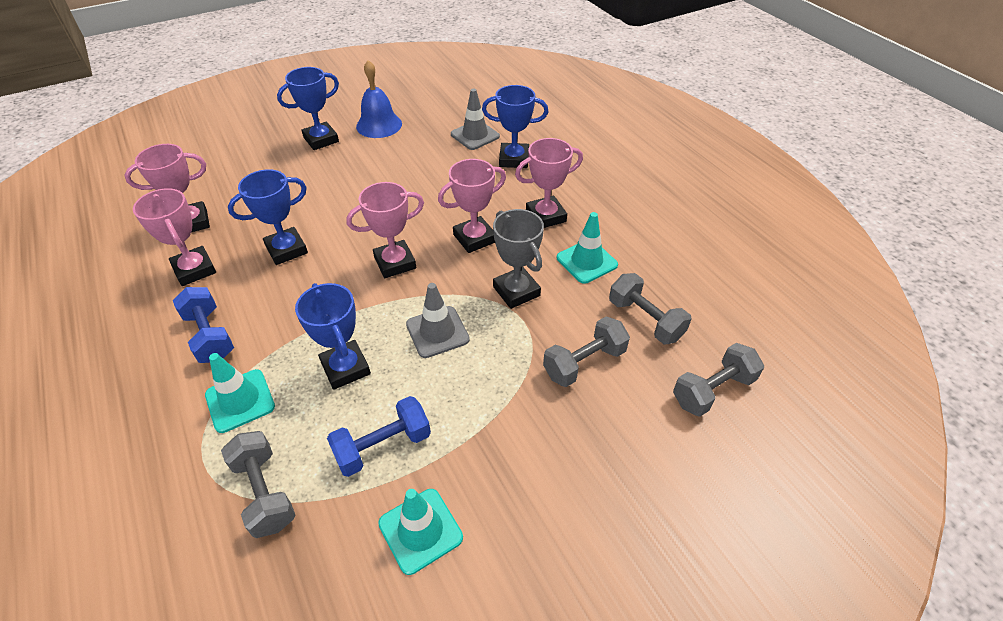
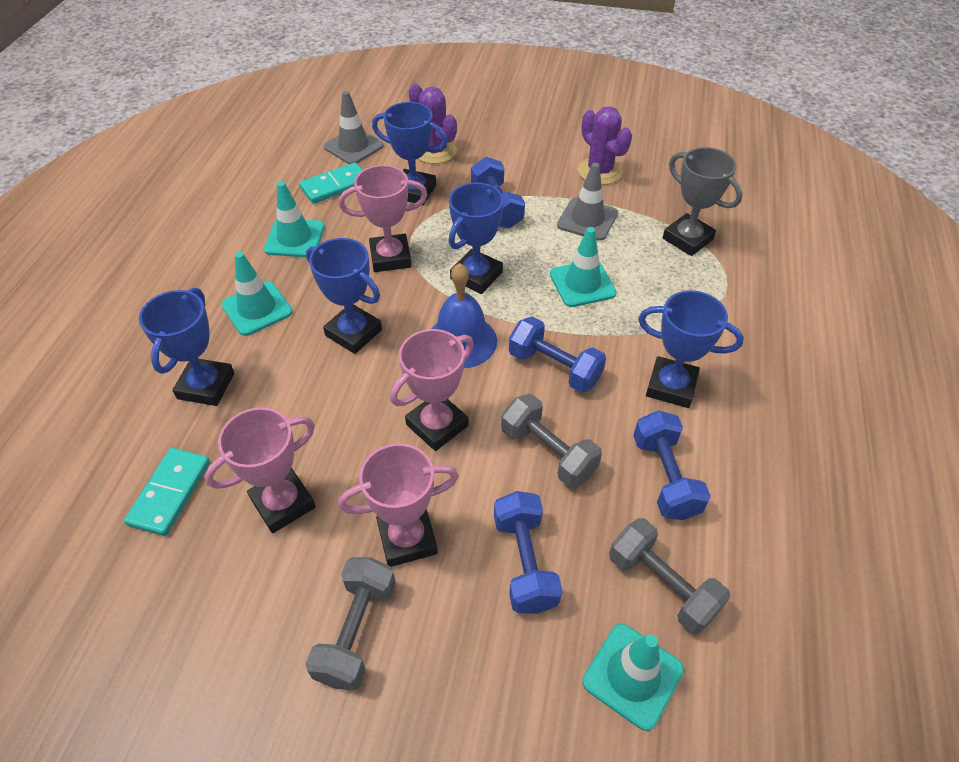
blue dumbbell: [173,287,234,363] [327,396,431,477] = 2 -> [471,157,525,228] [494,491,563,614] [509,316,606,393] [633,410,711,520] = 4
blue trophy: [228,169,308,265] [277,67,339,150] [295,283,371,390] [482,85,548,168] = 4 -> [139,287,234,406] [306,238,382,354] [372,102,448,205] [448,183,504,294] [638,291,744,408] = 5
grey dumbbell: [221,431,296,538] [543,317,630,387] [609,273,691,344] [673,343,764,417] = 4 -> [306,557,396,691] [501,394,602,488] [609,518,730,634] = 3
pink trophy: [125,144,210,232] [133,188,216,286] [346,182,424,278] [438,159,506,253] [515,138,583,228] = 5 -> [204,407,316,533] [338,443,459,567] [339,165,428,272] [390,329,474,451] = 4
purple cactus: none = 0 -> [409,83,457,164] [578,106,632,185] = 2
turquoise domino: none = 0 -> [124,448,210,536] [299,162,362,204] = 2
turquoise traffic cone: [205,353,275,433] [378,489,463,575] [557,212,618,284] = 3 -> [221,252,293,336] [264,181,325,257] [550,227,616,307] [582,624,684,731] = 4

